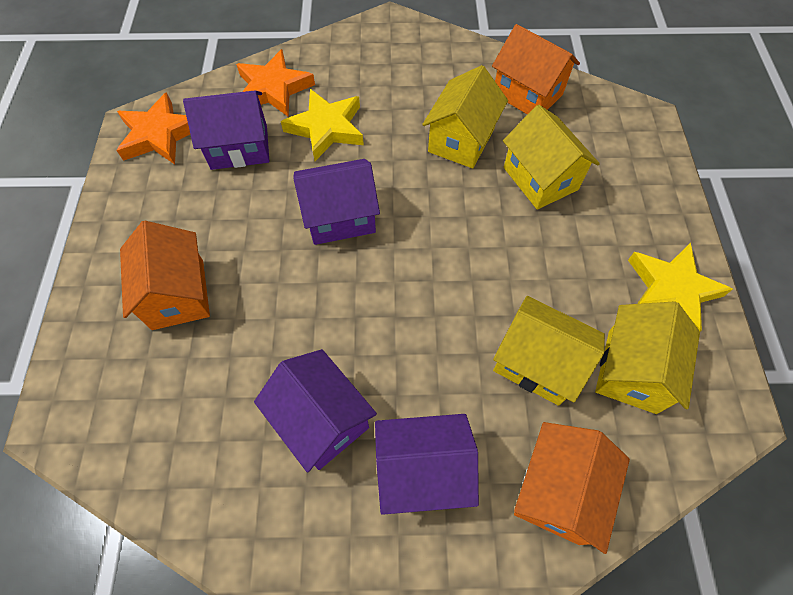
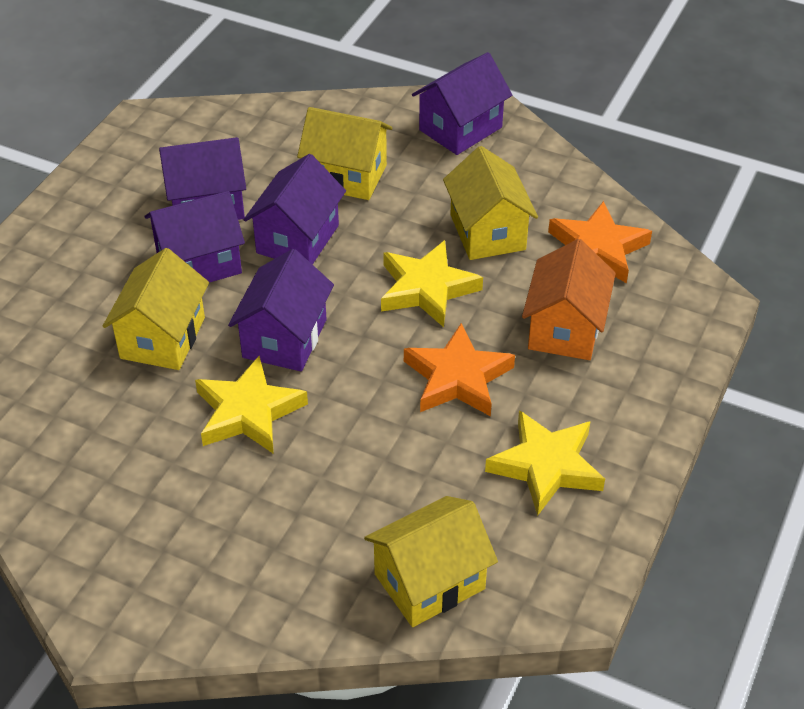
orange house: [120,221,210,330] [492,24,580,115] [514,422,630,554] = 3 -> [522,239,616,360] = 1
purple house: [183,90,269,170] [254,349,377,473] [293,159,380,245] [375,414,479,515] = 4 -> [144,191,245,283] [159,137,246,220] [228,249,334,371] [244,154,346,265] [412,52,512,155] = 5
yellow star: [281,89,364,161] [628,243,733,332] = 2 -> [195,356,308,454] [381,240,483,327] [485,410,605,516] = 3

